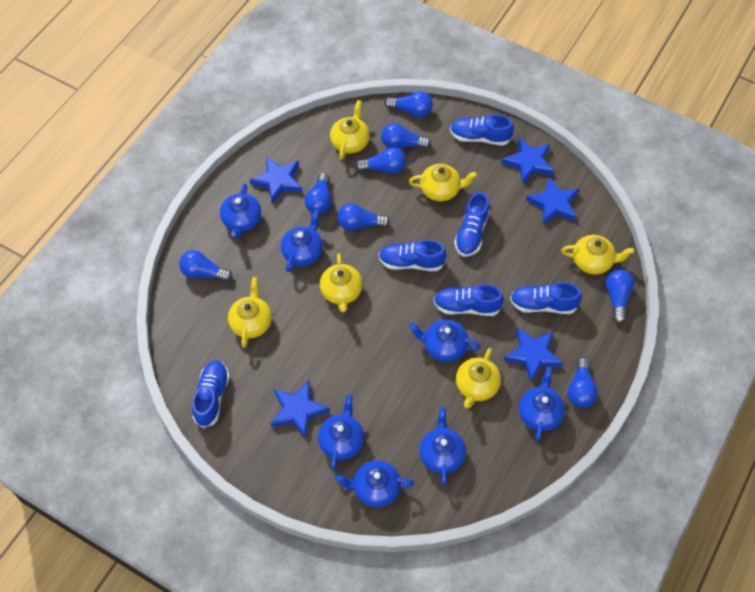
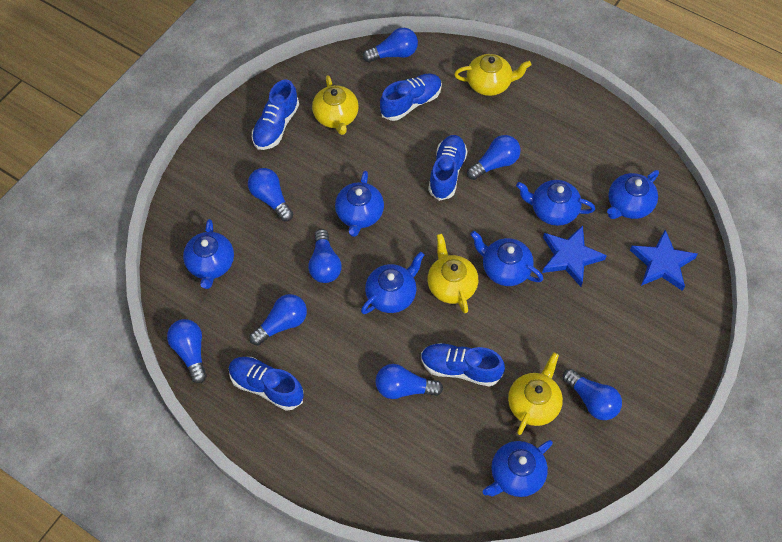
blue shoe: [192,360,230,428] [378,240,447,271] [433,284,504,316] [450,114,514,146] [454,192,490,257] [510,282,582,314] = 6 -> [229,357,303,411] [252,79,299,150] [380,74,442,121] [421,343,505,387] [428,135,468,201] = 5
blue star: [250,157,302,204] [270,380,329,438] [501,137,554,184] [503,327,563,382] [526,177,579,225] = 5 -> [542,225,607,287] [630,230,698,291] = 2
yellow teapot: [228,277,272,348] [320,253,363,312] [330,100,370,160] [409,164,477,201] [456,348,501,408] [561,235,635,274] = 6 -> [312,75,359,135] [428,234,478,313] [454,54,531,96] [508,352,563,435] = 4

